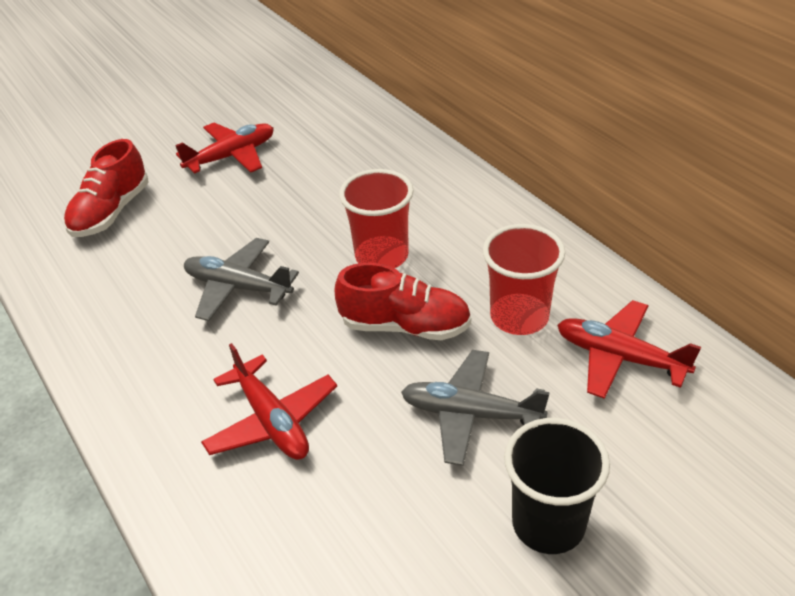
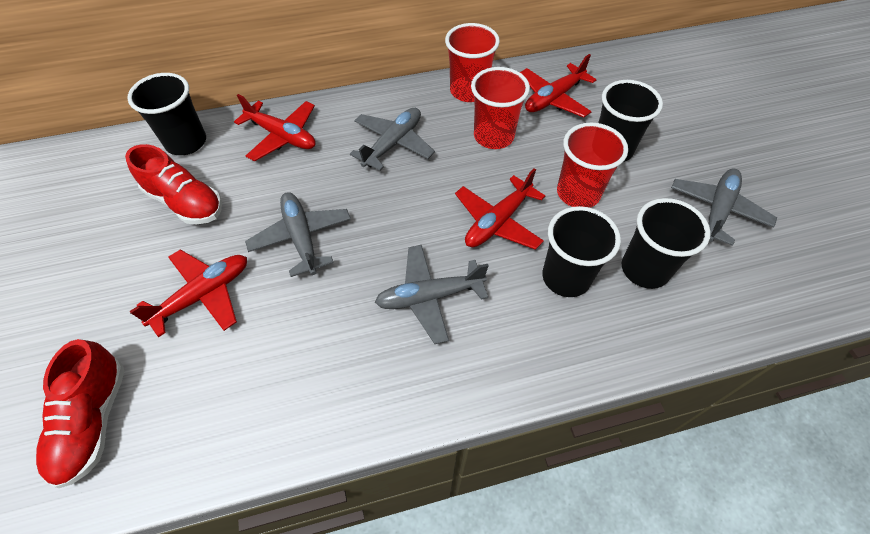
black cup: [504,418,610,554] = 1 -> [127,73,206,155] [542,206,621,297] [598,80,663,162] [622,198,710,289] = 4
grey plane: [184,238,299,321] [401,350,550,466] = 2 -> [245,192,351,277] [350,108,435,171] [375,245,488,344] [671,168,777,246] = 4
red cup: [339,169,413,268] [483,224,565,335] = 2 -> [445,23,500,102] [471,67,530,149] [557,123,628,208] = 3
red plane: [175,123,274,174] [201,343,337,460] [557,300,701,399] = 3 -> [130,249,247,337] [234,94,316,161] [455,168,545,250] [520,54,596,117] = 4

